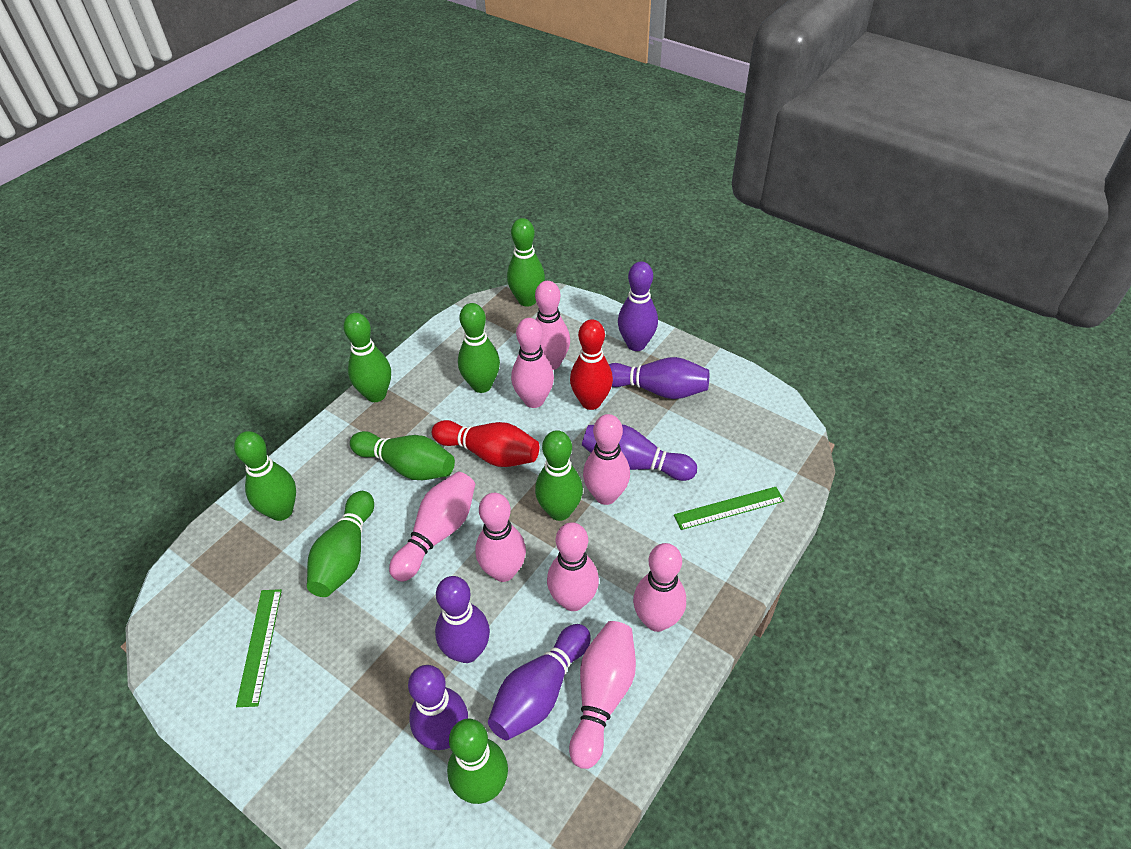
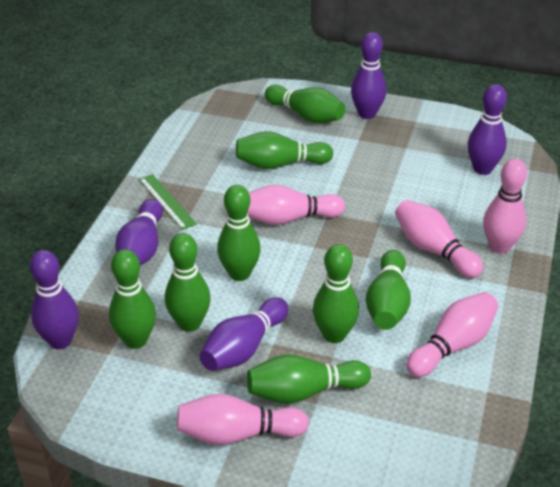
green ruler: [236,589,282,707] [674,487,784,530] = 2 -> [139,174,197,230] = 1
pink bowling pin: [389,472,475,582] [476,493,526,582] [511,318,554,408] [535,281,570,370] [547,522,599,611] [569,621,636,769] [583,414,630,505] [633,543,686,632] = 8 -> [177,394,309,445] [247,185,345,225] [395,200,483,278] [406,292,499,377] [483,159,527,254] = 5
purple bowling pin: [408,665,468,750] [435,576,490,663] [488,624,591,740] [582,425,697,481] [609,357,709,399] [618,262,658,351] = 6 -> [30,250,79,349] [115,199,163,266] [199,297,288,371] [351,32,387,119] [468,84,507,175] = 5
red bowling pin: [432,420,539,467] [570,319,613,410] = 2 -> none = 0

